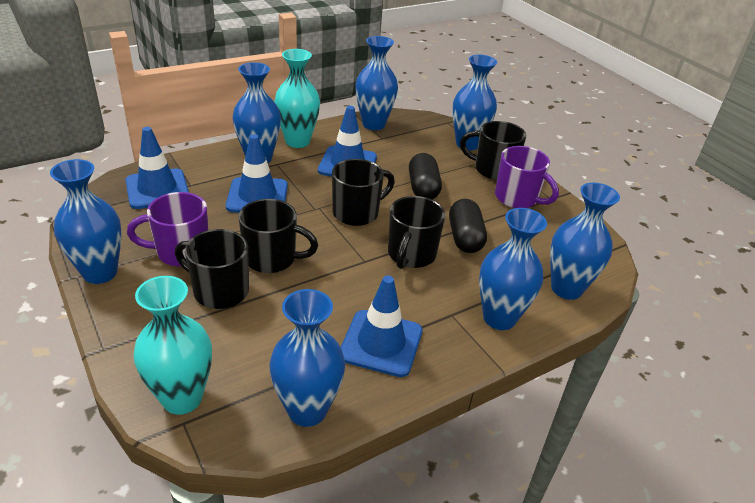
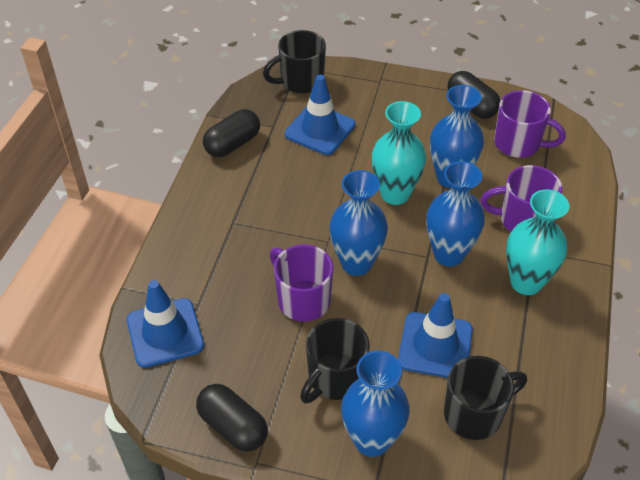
black capsule: [409,153,442,200] [449,199,487,253] = 2 -> [196,384,268,452] [203,109,260,157] [448,71,501,119] = 3
black mug: [175,229,249,309] [239,199,318,273] [332,159,395,226] [388,196,445,269] [460,121,526,180] = 5 -> [263,30,326,94] [300,318,370,403] [444,356,527,440] = 3
blue traffic cone: [125,127,189,209] [226,134,288,213] [318,106,377,177] [341,276,422,377] = 4 -> [127,280,204,368] [285,75,355,155] [398,293,473,378] = 3
blue vase: [50,159,122,284] [233,62,281,163] [269,289,345,427] [355,36,398,130] [452,55,497,151] [479,208,547,330] [550,183,620,300] = 7 -> [329,170,388,276] [341,351,410,457] [426,161,485,266] [430,85,484,188] = 4
purple mug: [127,192,209,267] [495,146,559,208] = 2 -> [270,244,333,322] [481,165,562,232] [494,90,566,158] = 3

